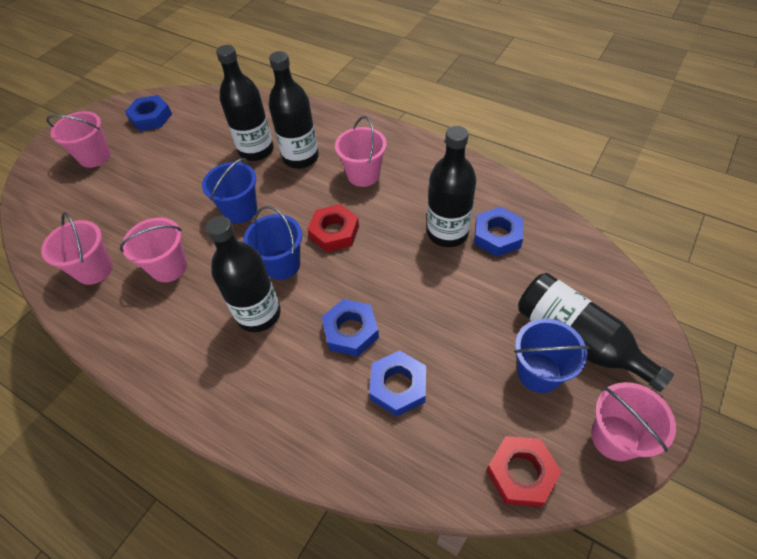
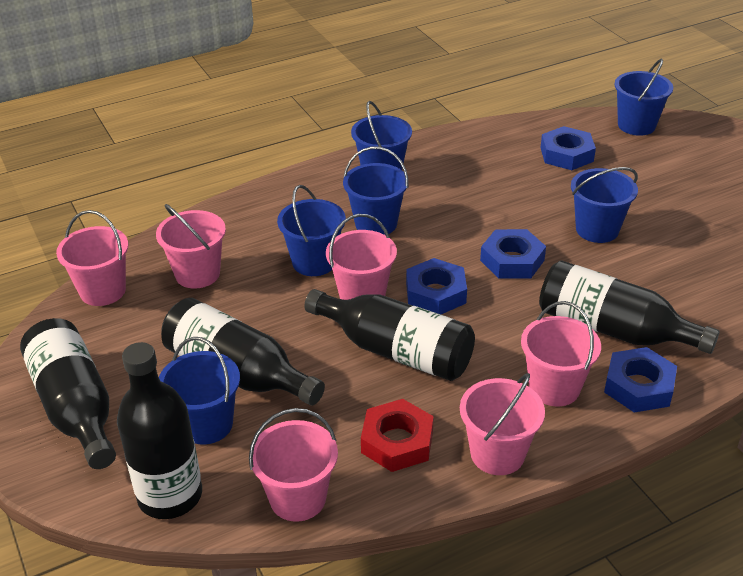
blue bucket: [202,158,257,223] [243,206,302,280] [514,319,589,393] = 3 -> [159,337,240,445] [277,185,346,276] [343,147,408,235] [351,101,412,170] [571,167,638,243] [614,58,673,136] = 6
pink bucket: [41,212,113,285] [46,111,111,168] [120,218,187,282] [335,116,387,187] [591,382,676,461] = 5 -> [56,210,128,306] [156,204,226,289] [249,408,338,522] [326,214,397,300] [460,373,545,475] [521,301,601,406] = 6
red nut: [307,204,359,252] [486,436,562,507] = 2 -> [361,399,434,472] = 1

